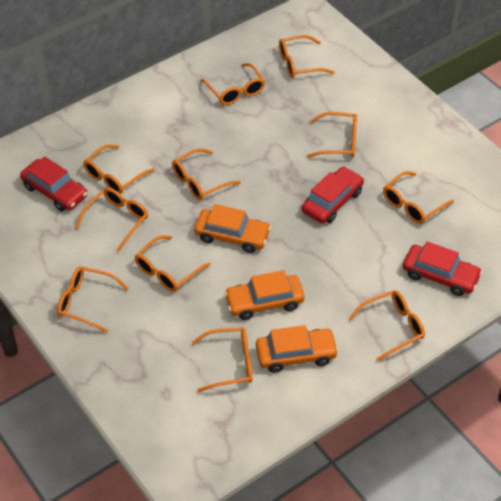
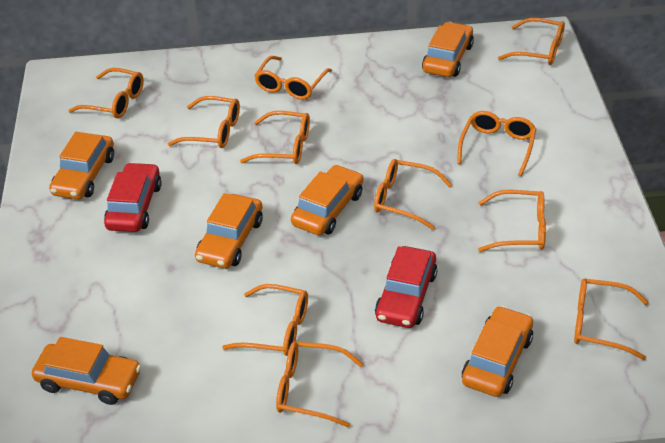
orange car: [194,204,271,253] [224,270,304,320] [256,325,339,373] = 3 -> [32,337,141,405] [49,132,114,199] [195,193,263,269] [291,165,363,235] [422,22,474,77] [462,306,533,397] = 6
red car: [20,156,88,211] [302,167,364,224] [403,241,483,296] = 3 -> [104,162,162,232] [375,246,437,328] = 2

